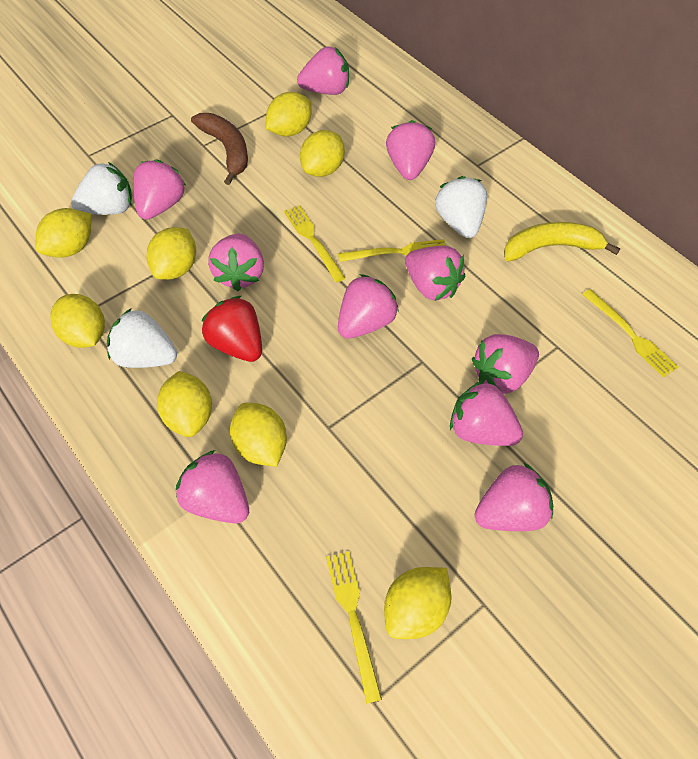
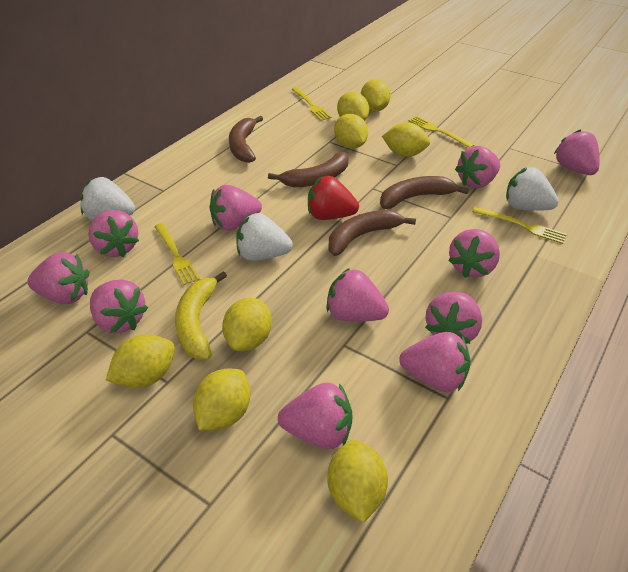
brown banana: [191,113,248,185] = 1 -> [229,116,263,163] [268,152,349,187] [328,210,416,256] [380,176,469,209] = 4
pink strawberry: [133,159,186,220] [176,450,249,523] [208,234,264,291] [297,47,349,95] [338,274,399,339] [386,120,435,180] [405,246,465,301] [450,380,523,446] [472,334,539,394] [475,462,553,531] = 10 -> [27,252,89,304] [88,210,139,257] [90,280,148,333] [209,185,262,231] [278,382,353,449] [327,268,389,322] [399,332,471,392] [425,292,482,344] [448,229,500,278] [455,146,500,188] [554,129,599,175] = 11

